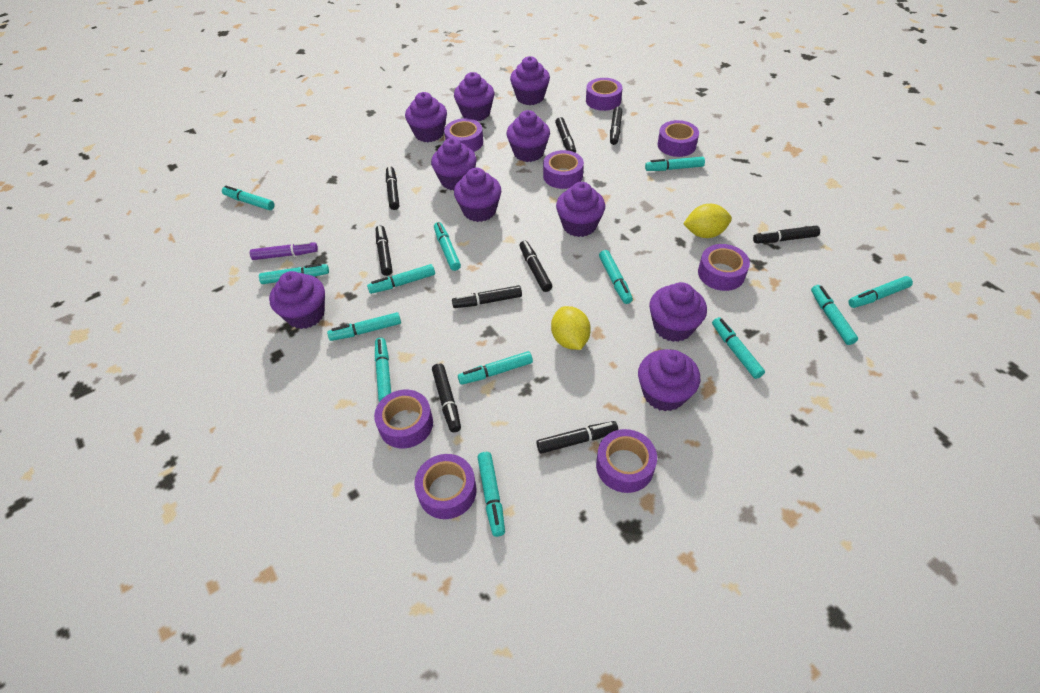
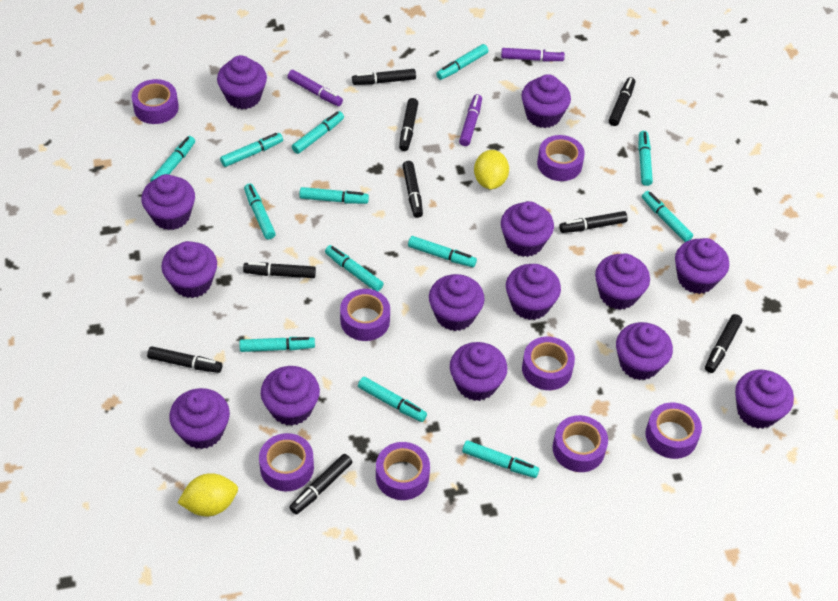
purple cupcake: [269,271,325,329] [405,92,447,142] [431,138,477,190] [454,72,494,121] [454,168,501,222] [507,110,550,162] [510,56,550,105] [556,182,605,237] [638,349,700,411] [649,282,707,342] = 10 -> [141,174,195,230] [161,241,217,298] [169,388,230,449] [217,55,267,109] [261,366,320,426] [429,274,485,331] [450,342,507,401] [501,201,554,257] [506,264,561,320] [521,74,571,128] [595,254,650,310] [616,322,673,380] [675,238,729,294] [735,370,794,429] = 14
purple marker: [250,241,318,260] = 1 -> [287,70,343,106] [459,94,482,146] [501,48,565,62] = 3

